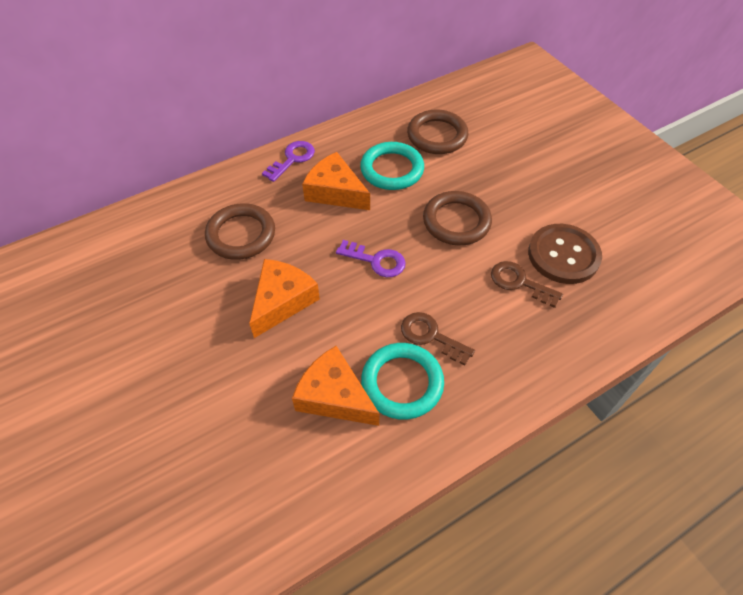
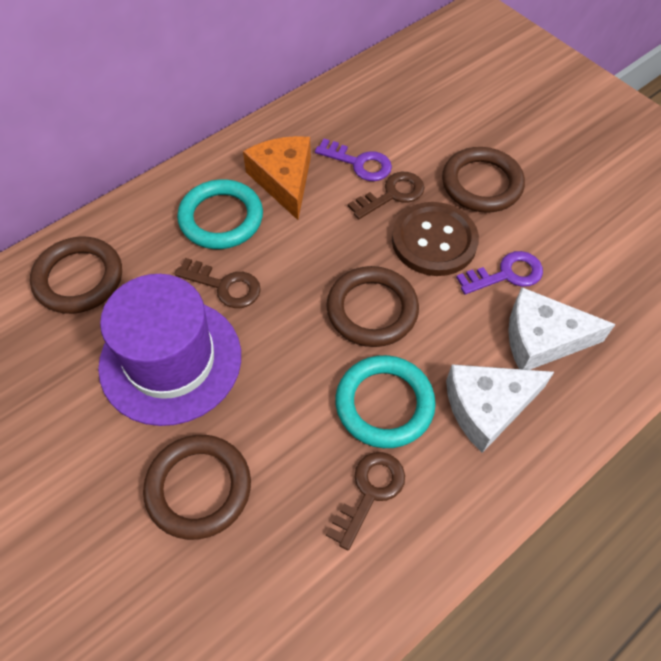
brown key: [401,312,475,365] [491,261,563,308] = 2 -> [175,258,261,308] [326,452,405,550] [348,172,425,219] = 3
brown ring: [205,203,275,260] [407,109,469,154] [423,191,492,245] = 3 -> [30,236,122,314] [143,435,251,540] [326,266,419,347] [442,147,525,213] = 4
orange cheese: [249,259,320,338] [292,346,379,426] [302,152,370,210] = 3 -> [243,136,311,220] = 1
purple hat: none = 0 -> [98,274,241,426] = 1
white cheese: none = 0 -> [446,364,554,453] [508,287,616,370] = 2

